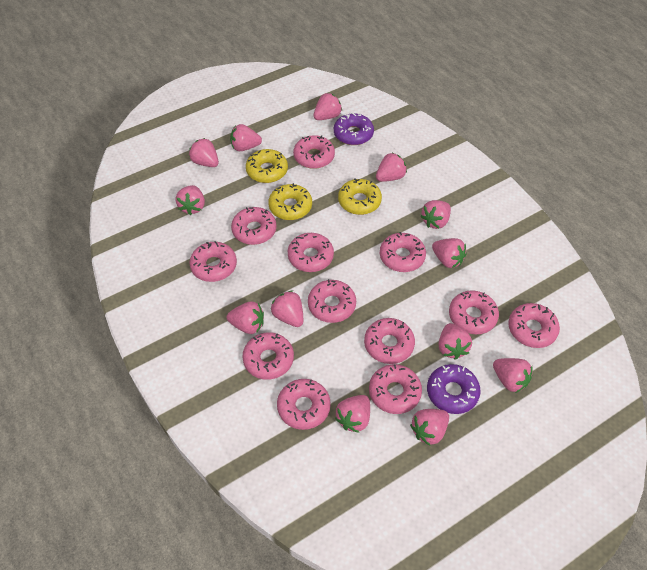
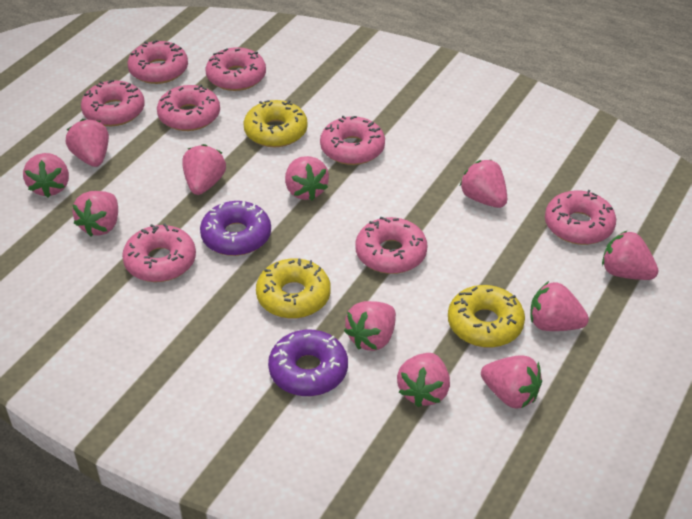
pink donut: [190,241,237,282] [231,207,277,245] [242,332,294,380] [277,379,331,430] [288,233,334,272] [293,135,335,169] [308,279,356,323] [364,318,415,364] [369,364,422,414] [380,232,426,272] [449,290,499,334] [508,303,560,348] = 12 -> [81,80,145,126] [122,223,196,282] [128,40,188,84] [157,85,220,131] [206,47,266,91] [320,116,385,165] [355,217,428,274] [545,190,616,245] = 8
pink strawberry: [176,185,205,215] [189,138,219,167] [227,301,264,334] [230,124,262,151] [271,291,303,327] [313,93,342,120] [335,395,370,433] [376,152,407,182] [410,409,449,446] [421,200,451,229] [432,238,466,268] [439,323,472,360] [493,358,533,393] = 13 -> [23,153,69,198] [66,119,109,167] [72,191,118,236] [182,144,226,195] [285,156,329,200] [344,301,396,351] [397,353,450,407] [460,160,507,208] [481,355,542,408] [530,281,589,331] [602,230,658,280] = 11

